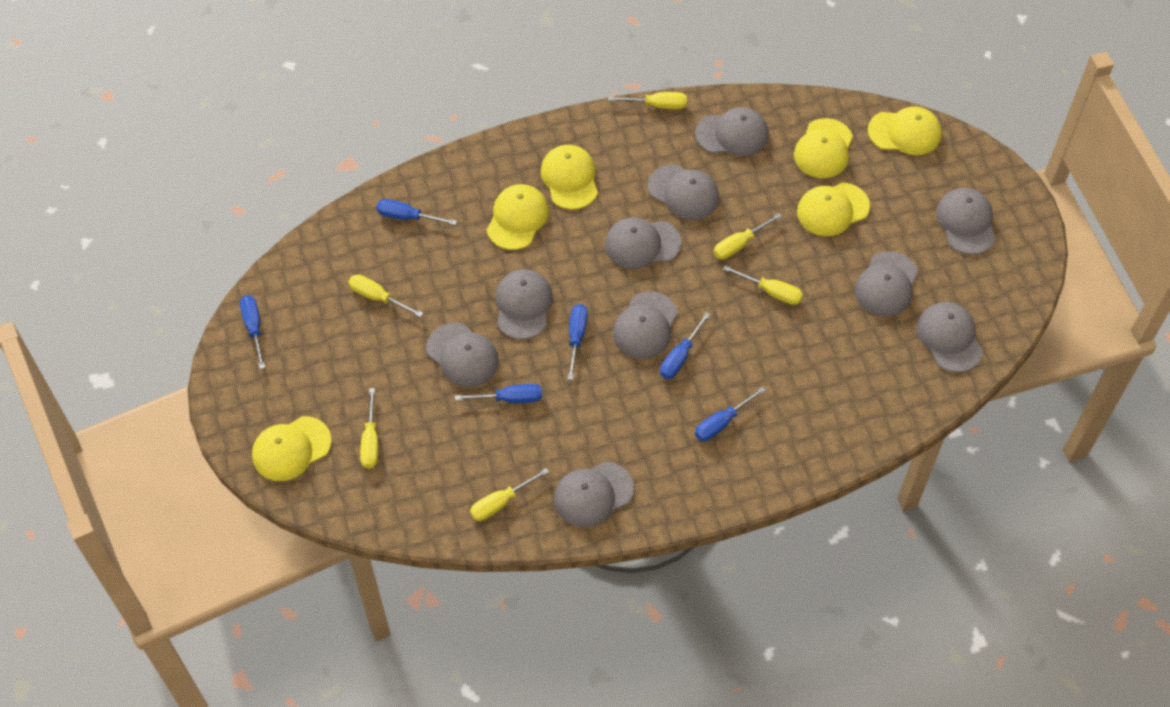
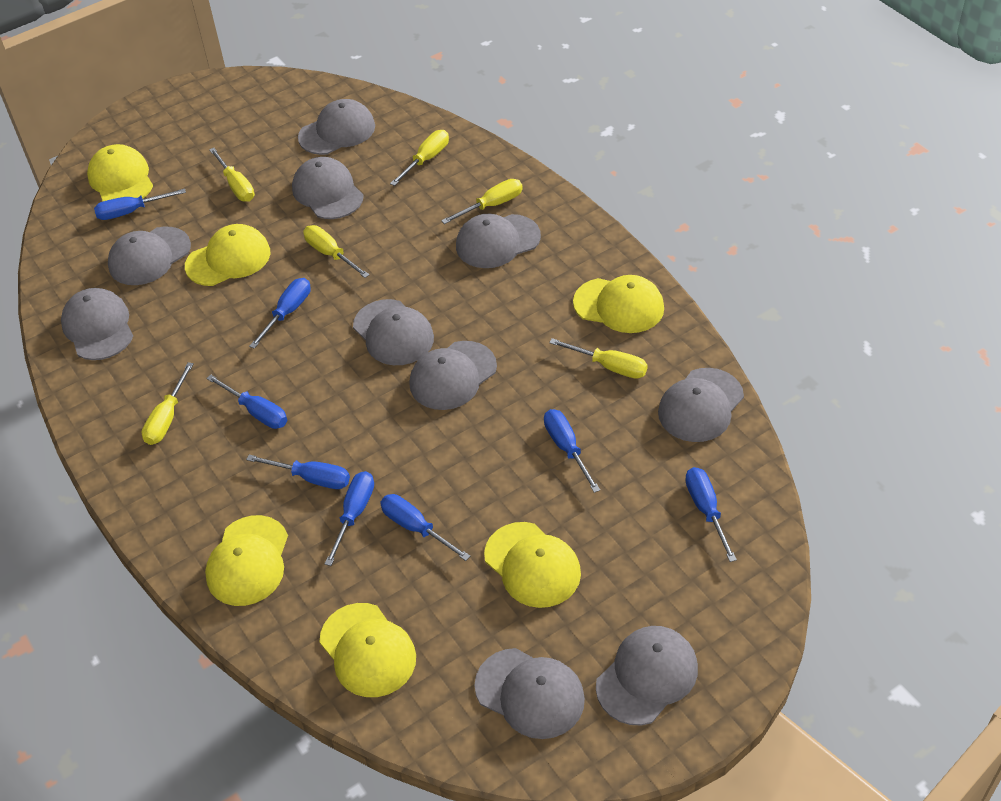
blue screwdriver: [240,295,265,369] [377,199,457,225] [455,384,542,403] [567,304,588,380] [660,312,711,379] [695,387,766,441] = 6 -> [94,189,186,220] [206,375,287,429] [246,455,350,489] [249,278,311,349] [325,471,374,566] [380,494,471,561] [544,409,600,493] [685,467,737,562] = 8

